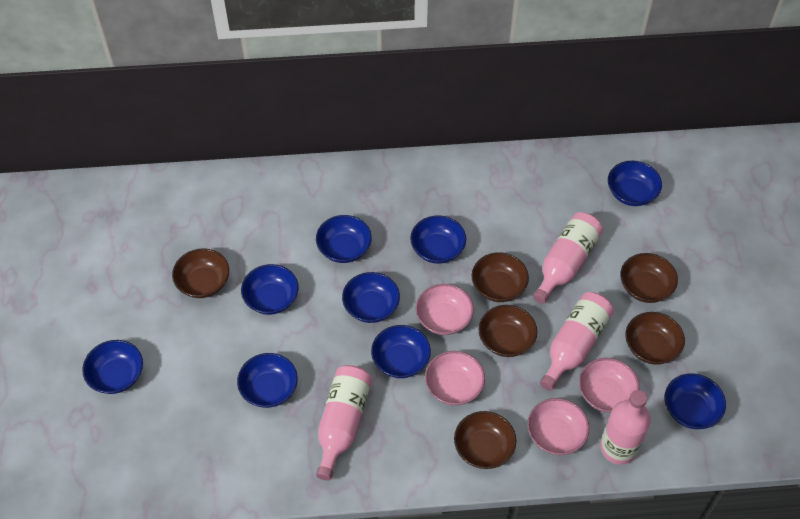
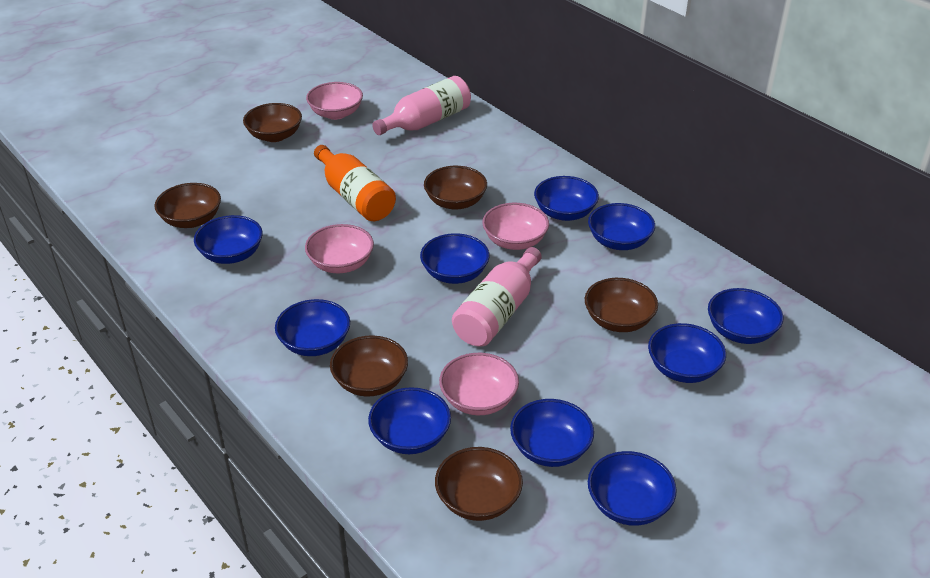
blue bowl: [82,340,143,394] [237,353,298,408] [241,264,298,315] [316,215,372,263] [342,272,400,323] [371,325,431,378] [410,215,466,264] [608,161,662,206] [664,373,726,429] = 9 -> [194,215,263,264] [275,299,350,356] [368,387,451,454] [420,233,490,284] [510,399,594,467] [534,176,599,221] [588,203,655,250] [588,451,677,526] [648,323,726,383] [708,288,783,344] = 10
orange bottle: none = 0 -> [314,145,396,221] = 1
pink bottle: [316,365,372,481] [533,212,603,304] [540,292,613,391] [600,390,651,465] = 4 -> [372,76,471,135] [452,247,542,347] = 2

